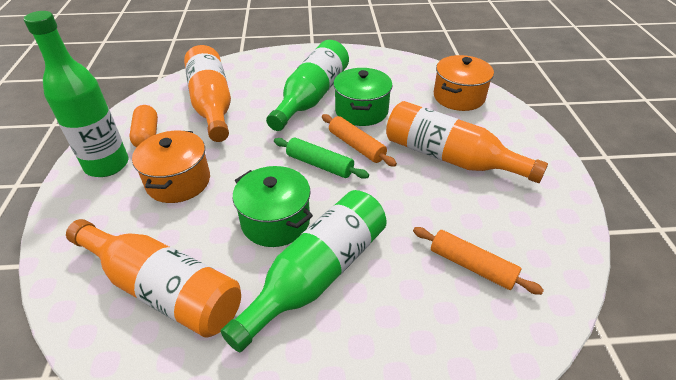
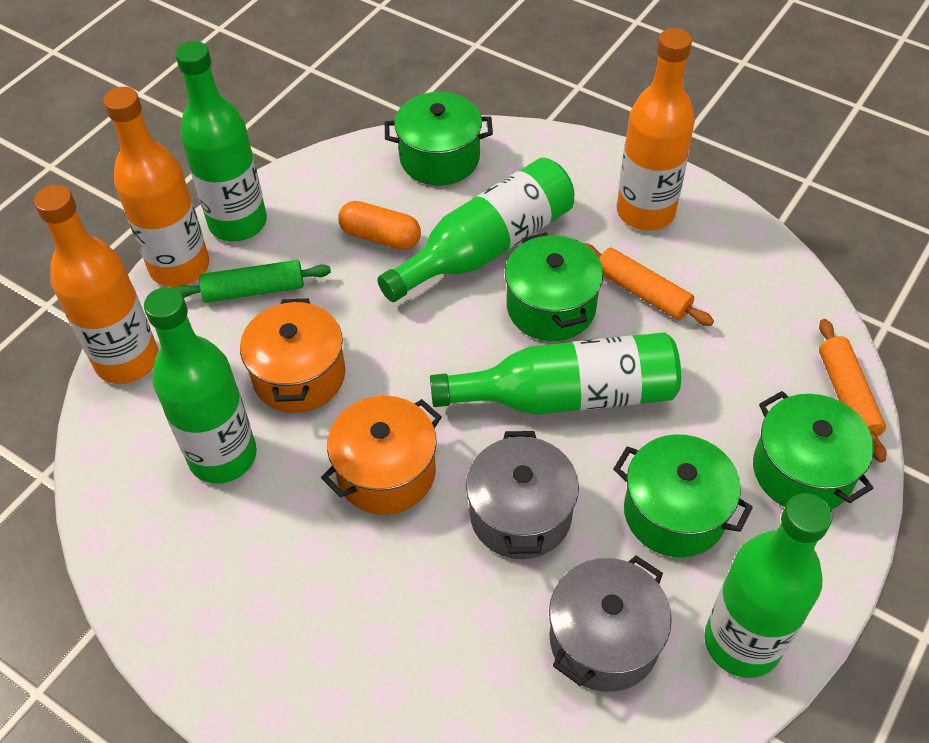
green bottle: [24,11,128,177] [221,190,387,352] [266,40,349,131] = 3 -> [144,287,257,484] [175,41,267,242] [377,158,575,302] [430,332,681,415] [704,493,832,678] = 5
green pot: [233,166,313,247] [333,68,393,126] = 2 -> [385,92,493,185] [505,232,603,341] [613,434,753,557] [753,391,874,509] = 4
grey pot: none = 0 -> [466,431,579,559] [549,555,672,692] = 2

